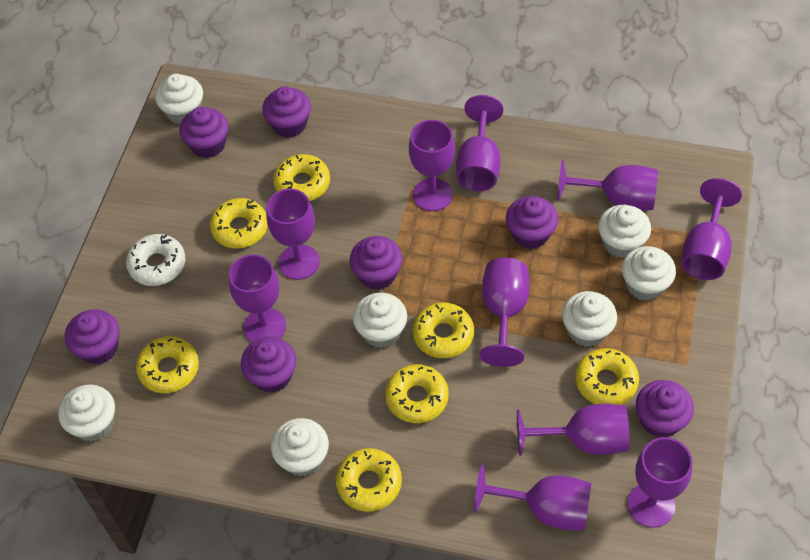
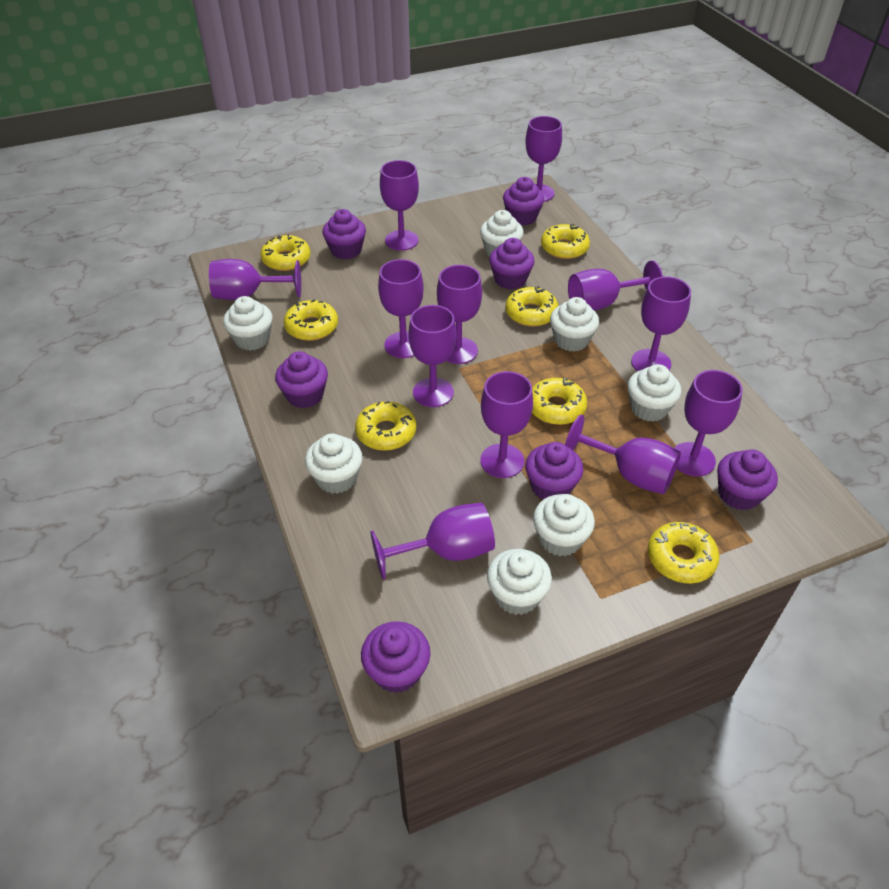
purple goblet: [229,254,286,342] [266,189,320,280] [409,120,455,211] [456,95,503,191] [474,465,591,531] [480,258,530,367] [517,404,629,456] [557,160,658,210] [628,437,692,528] [682,178,742,280] = 10 -> [209,259,301,300] [371,503,495,580] [378,259,424,358] [380,160,419,251] [408,305,457,407] [437,265,482,364] [480,371,533,478] [526,116,562,202] [565,415,681,494] [568,261,663,311] [631,276,691,371] [674,370,743,476] = 12
white donut: [126,234,185,286] = 1 -> none = 0

